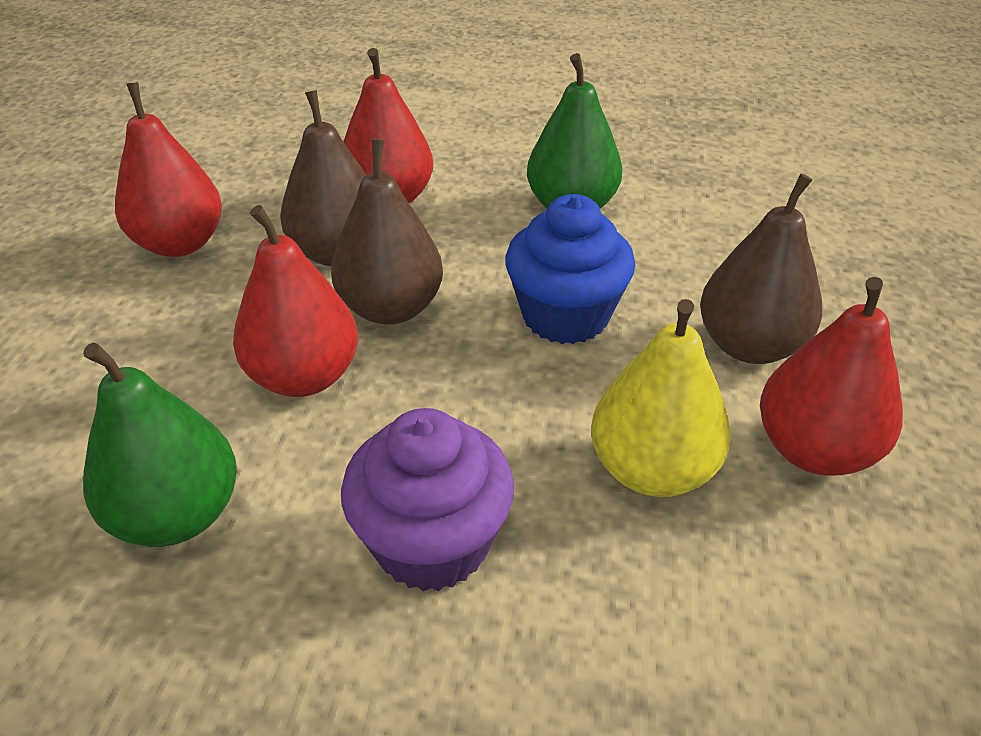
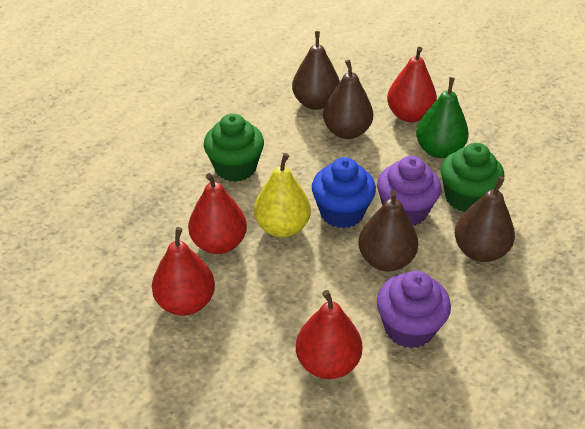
brown pear: [280,90,366,266] [331,139,443,325] [700,174,822,364] = 3 -> [292,31,340,110] [323,59,373,139] [358,190,418,271] [455,176,515,262] = 4
green cupcake: none = 0 -> [204,113,264,182] [441,143,504,212] = 2
green pear: [83,342,237,547] [527,53,622,209] = 2 -> [416,77,469,158] = 1
purple cupcake: [341,408,514,591] = 1 -> [377,156,441,226] [377,271,451,349] = 2

